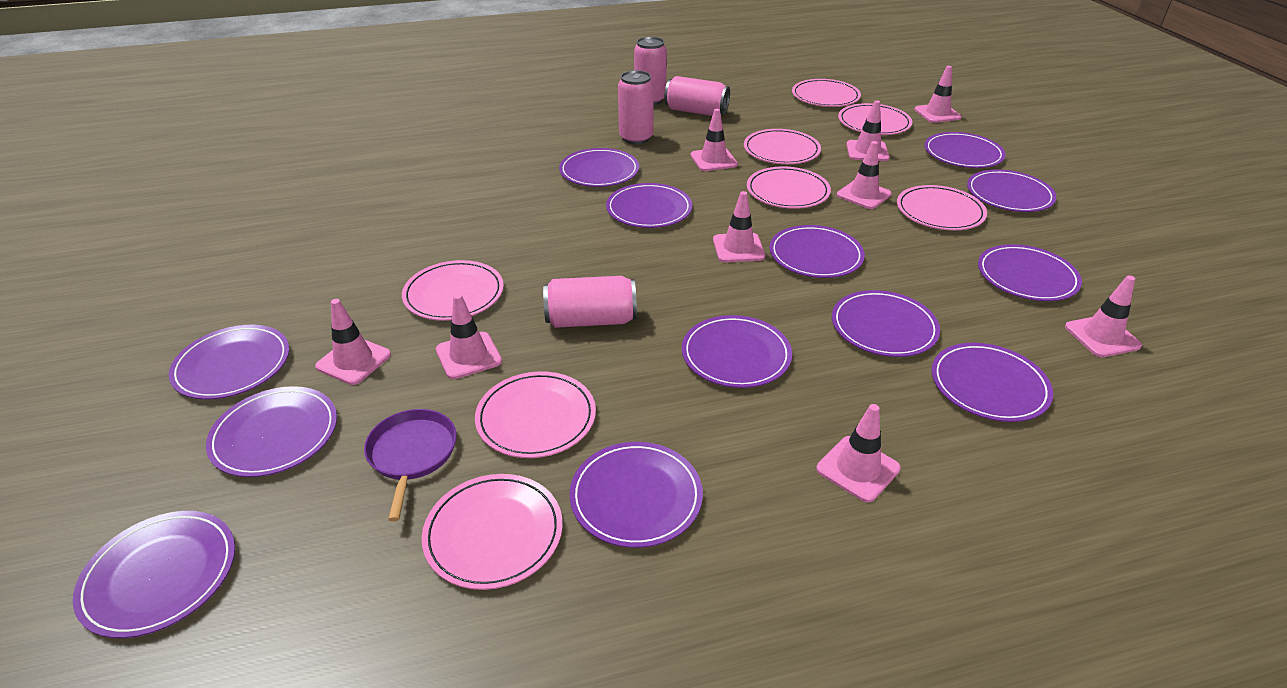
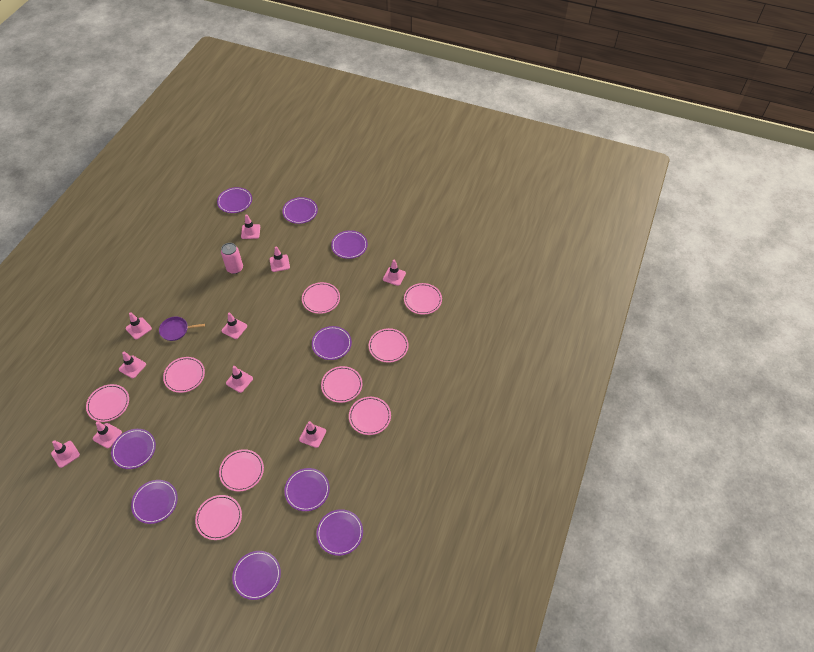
pink can: [543,276,637,328] [618,70,654,145] [634,37,667,105] [664,76,730,116] = 4 -> [221,243,243,274] = 1
pink plate: [402,260,504,321] [422,474,563,590] [475,371,596,458] [744,129,821,164] [747,167,831,209] [792,79,861,107] [838,103,912,135] [897,185,987,230] = 8 -> [86,384,129,422] [163,357,205,393] [195,495,242,540] [219,449,264,491] [302,282,340,314] [321,366,362,403] [349,397,391,435] [369,328,409,363] [404,283,442,315] = 9
pink traffic cone: [315,299,391,385] [436,294,502,379] [690,109,738,171] [713,191,765,262] [816,404,901,503] [837,141,892,209] [846,100,889,161] [914,66,962,123] [1065,275,1142,357] = 9 -> [51,440,80,468] [93,421,122,448] [119,351,146,378] [126,312,152,340] [221,312,247,339] [226,366,253,393] [241,214,260,239] [269,246,290,272] [299,421,326,448] [383,260,406,286] = 10
purple plate: [73,511,235,638] [168,325,289,400] [206,386,337,477] [559,148,639,187] [569,442,703,548] [606,183,692,228] [682,315,792,388] [769,225,865,278] [832,290,940,357] [924,132,1006,168] [932,343,1053,422] [967,170,1056,212] [978,244,1082,301] = 13 -> [111,429,156,469] [131,480,178,524] [217,187,252,213] [232,551,281,600] [282,197,318,224] [284,468,330,511] [312,326,352,360] [316,509,363,556] [331,230,368,259] = 9

